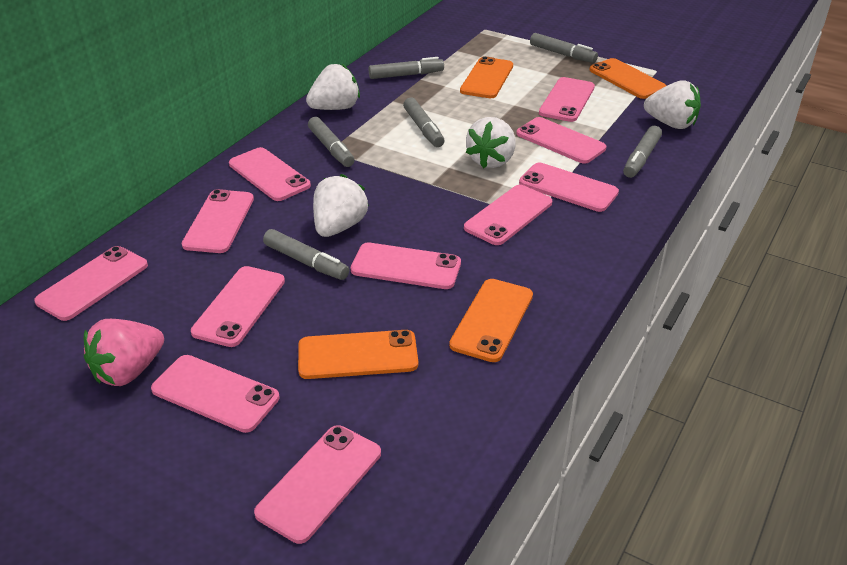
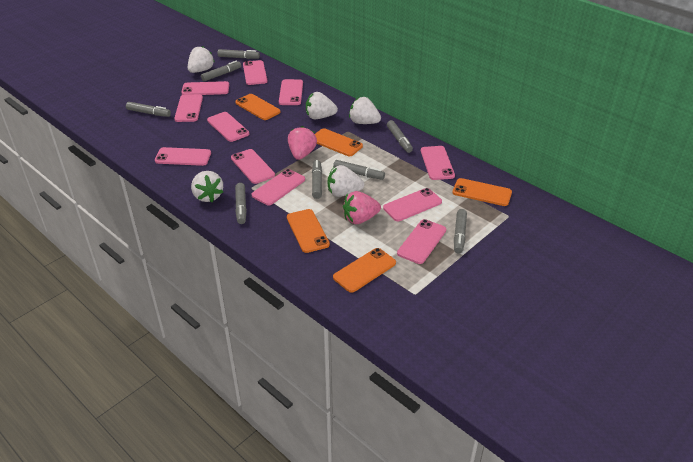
grey marker: [263,229,349,280] [308,117,355,167] [369,57,444,79] [403,98,445,147] [530,33,598,63] [623,126,662,178] = 6 -> [126,102,171,117] [201,60,241,81] [218,49,260,59] [235,183,247,224] [312,160,322,199] [333,160,385,180] [387,120,413,153] [454,209,467,254] = 8
orange phone: [298,330,418,379] [449,279,533,362] [460,56,513,98] [589,58,667,99] = 4 -> [235,94,281,120] [287,209,330,253] [315,128,363,156] [333,248,396,293] [453,178,512,206] = 5
pink strawberry: [84,319,164,386] = 1 -> [288,126,317,160] [343,191,381,224] = 2
white strawberry: [306,64,360,110] [313,174,369,237] [466,117,516,168] [644,80,701,129] = 4 -> [188,46,215,73] [191,171,223,202] [306,92,338,119] [328,165,364,197] [349,97,381,124] = 5

